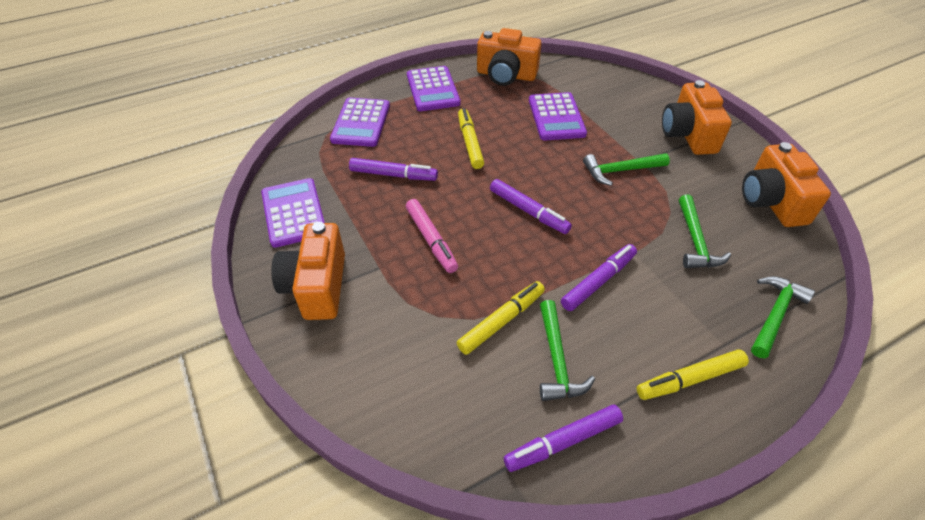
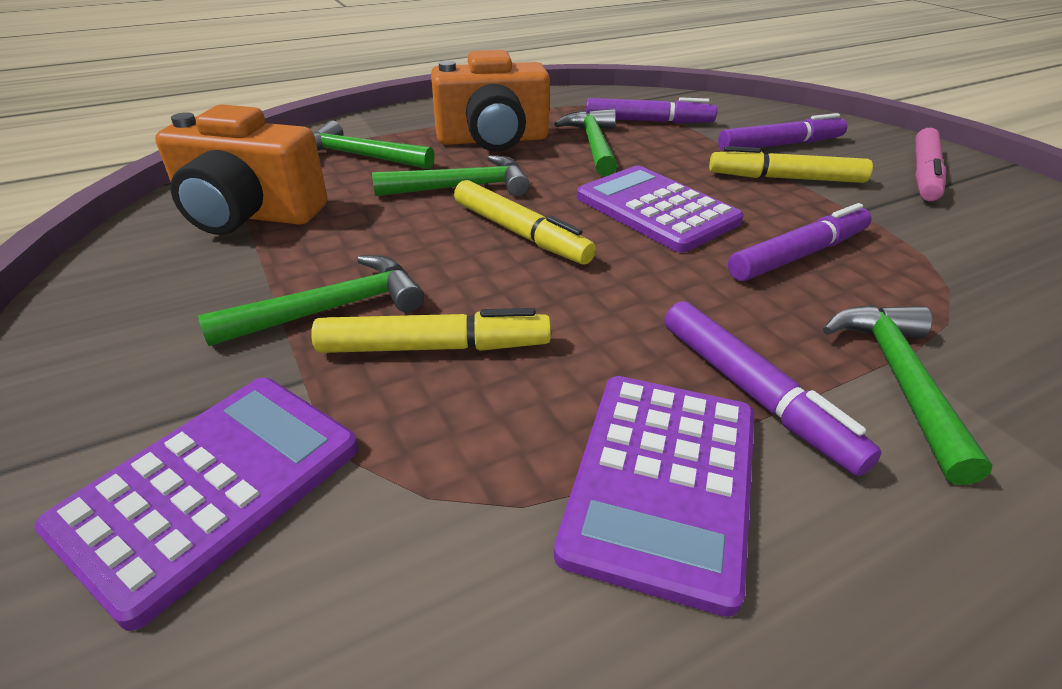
green hammer: [540,300,595,401] [583,153,670,186] [679,194,731,268] [751,276,815,358] = 4 -> [198,255,424,346] [313,120,435,169] [372,155,530,197] [554,109,617,176] [823,305,992,485] = 5
orange camera: [271,222,345,320] [477,28,542,86] [662,80,732,155] [742,142,831,227] = 4 -> [155,105,327,235] [431,50,550,152] = 2
purple calculator: [261,178,325,248] [330,97,390,147] [407,66,461,111] [529,92,587,140] = 4 -> [34,378,359,631] [554,376,755,617] [577,166,744,253] = 3

